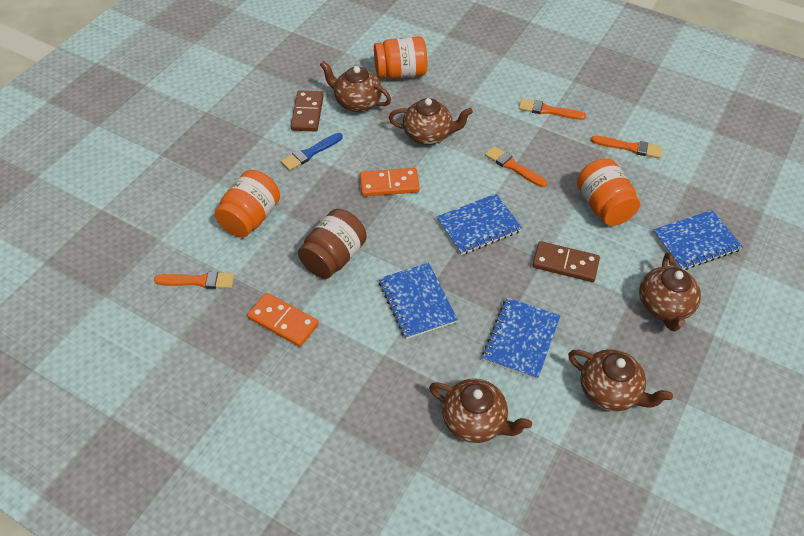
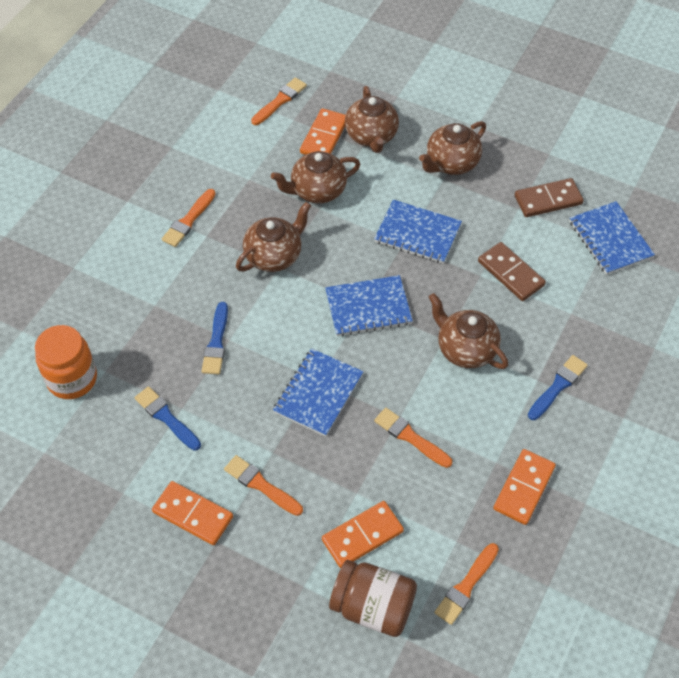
blue brush: [281,133,342,171] = 1 -> [134,386,201,451] [202,302,228,375] [528,355,588,420] = 3
orange brush: [154,271,235,289] [485,146,547,187] [519,99,586,120] [591,136,662,158] = 4 -> [162,189,216,247] [224,455,303,516] [251,77,307,125] [374,407,452,468] [434,543,499,625] = 5
orange domino: [247,293,319,347] [360,168,420,196] = 2 -> [152,481,233,545] [300,108,346,155] [322,501,404,568] [494,449,556,525] = 4
orange jar: [214,170,280,238] [374,36,427,79] [577,158,640,226] = 3 -> [35,325,97,399] = 1

